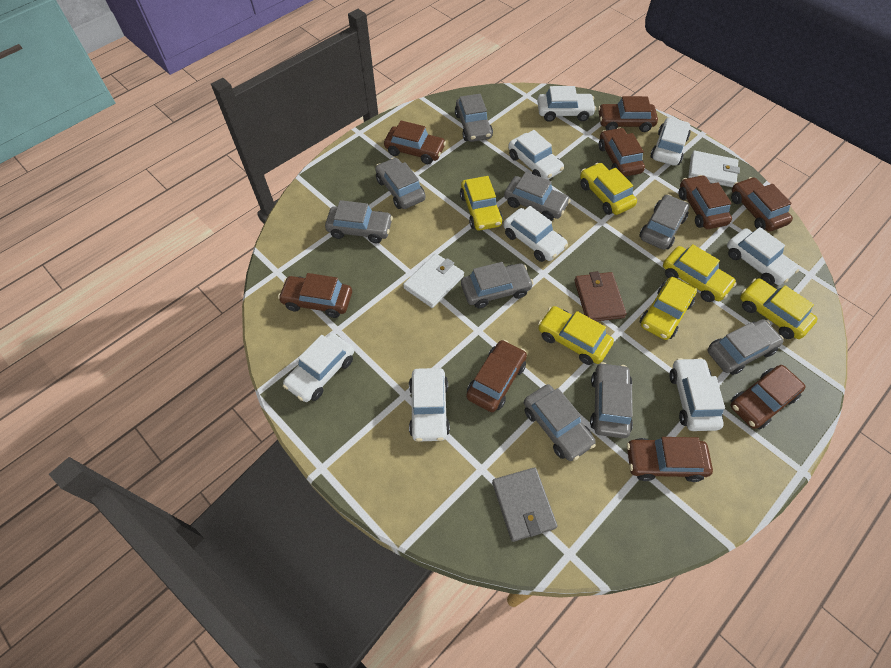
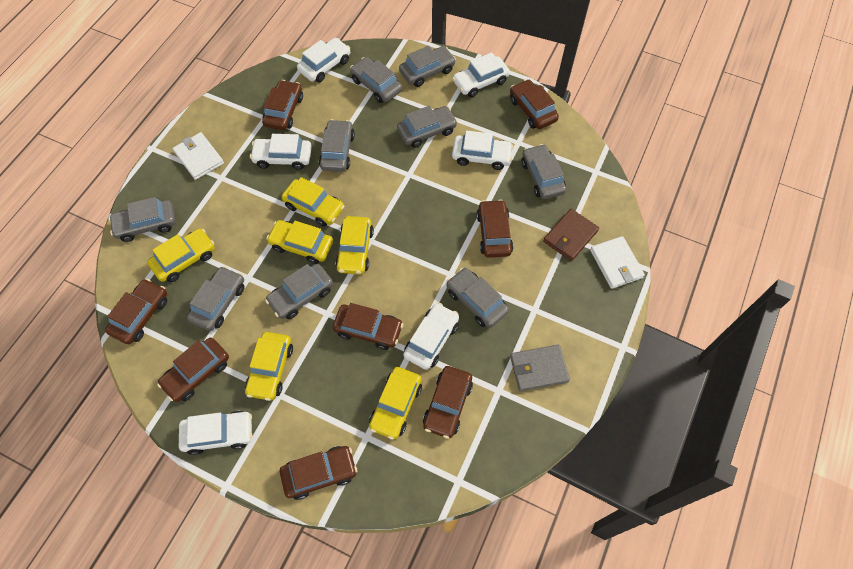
brown car: [278,273,352,318] [384,121,446,164] [466,340,527,412] [598,96,658,132] [599,128,645,177] [627,437,713,482] [679,175,732,229] [730,365,806,429] [731,177,793,232] = 9 -> [105,279,167,344] [157,338,229,402] [262,80,303,130] [280,446,357,500] [333,303,403,350] [423,366,473,439] [477,199,513,258] [510,79,559,129] = 8
white car: [283,333,354,402] [409,368,450,442] [503,206,568,262] [508,130,564,180] [537,86,596,122] [651,117,690,166] [669,357,725,431] [727,227,799,285] = 8 -> [179,411,253,455] [250,134,312,170] [297,38,350,82] [403,303,459,370] [452,52,510,97] [452,131,513,170] = 6

